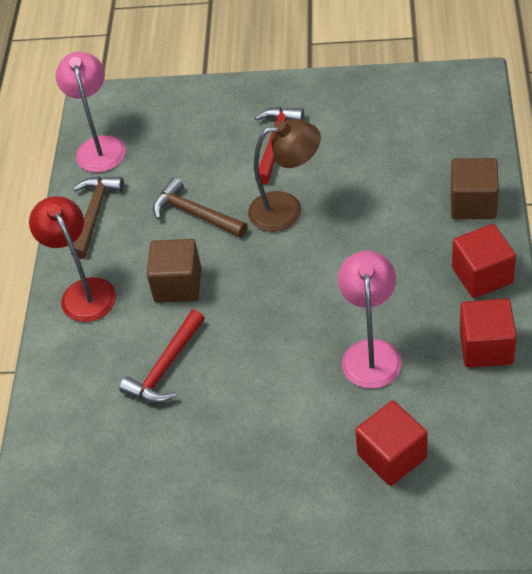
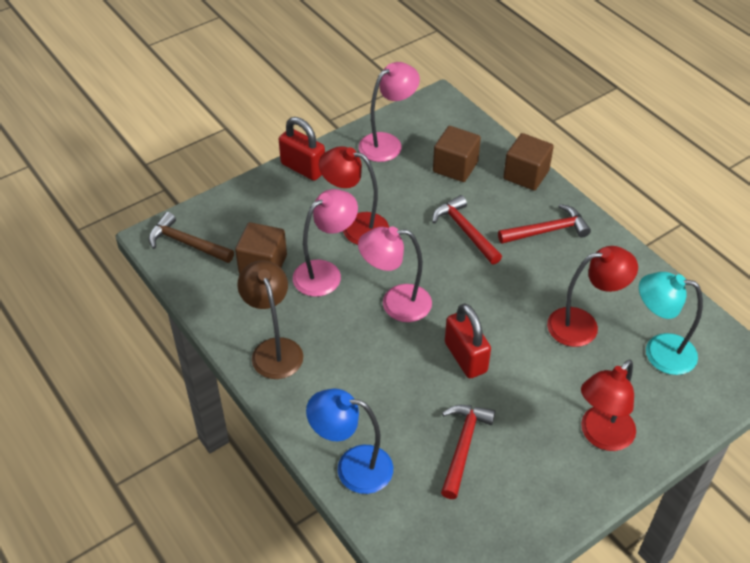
blue lamp: none = 0 -> [306,389,393,494] = 1
brown cube: [147,239,201,302] [451,158,499,219] = 2 -> [235,222,287,274] [433,126,481,182] [503,133,554,191] = 3
brown hammer: [71,176,124,259] [153,177,247,238] = 2 -> [149,212,234,263] = 1
pink lamp: [55,52,126,172] [338,251,402,389] = 2 -> [293,189,358,297] [358,226,432,322] [359,62,420,162] = 3
red cube: [355,401,428,486] [452,224,516,298] [460,299,517,368] = 3 -> none = 0
red hammer: [119,310,205,403] [255,107,304,184] = 2 -> [432,195,502,265] [441,405,495,499] [498,204,591,244] = 3
red lamp: [29,196,116,322] = 1 -> [319,146,389,245] [547,246,638,347] [581,359,636,451] = 3
red padlock: none = 0 -> [279,117,325,181] [445,303,491,378] = 2
turquoise lamp: none = 0 -> [639,272,703,375] = 1

